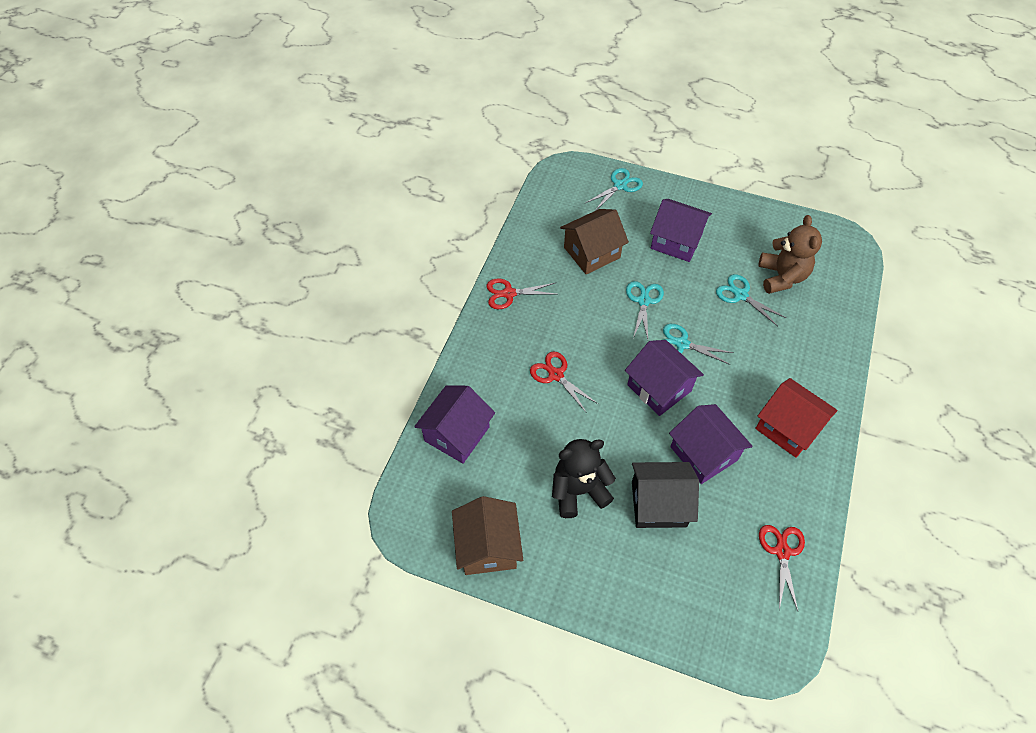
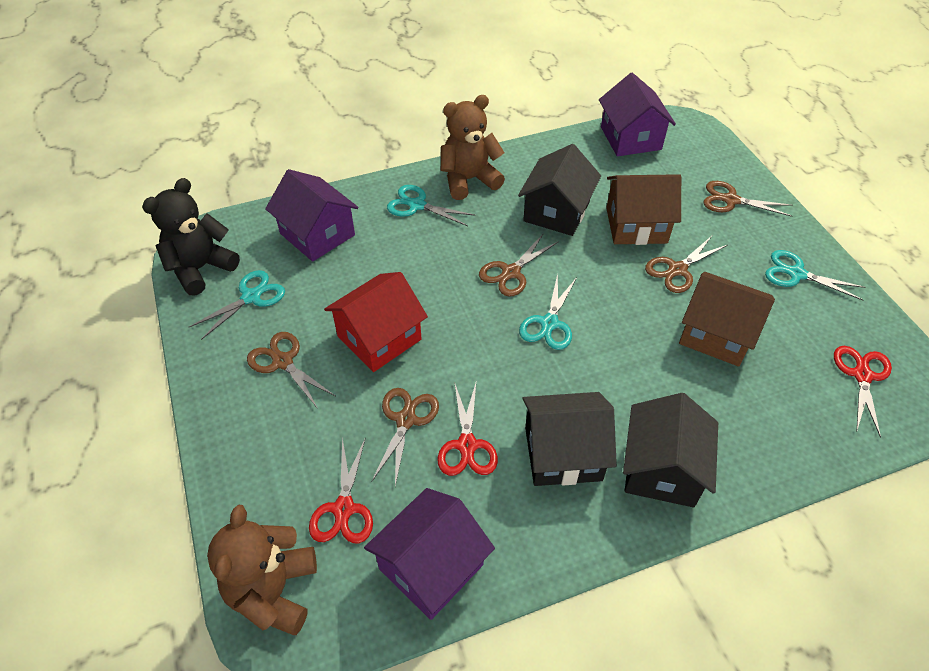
black house: [632,462,699,528] = 1 -> [518,144,601,236] [522,392,617,486] [623,393,718,508] = 3
brown scissors: none = 0 -> [247,332,335,409] [371,388,439,486] [479,233,559,297] [645,236,728,293] [704,181,793,217] = 5
brown teddy bear: [758,215,822,294] = 1 -> [207,505,317,635] [441,95,505,200] = 2
purple house: [414,385,495,464] [625,340,704,416] [650,199,712,262] [669,404,753,484] = 4 -> [265,169,359,262] [364,488,495,620] [599,73,676,156] = 3

